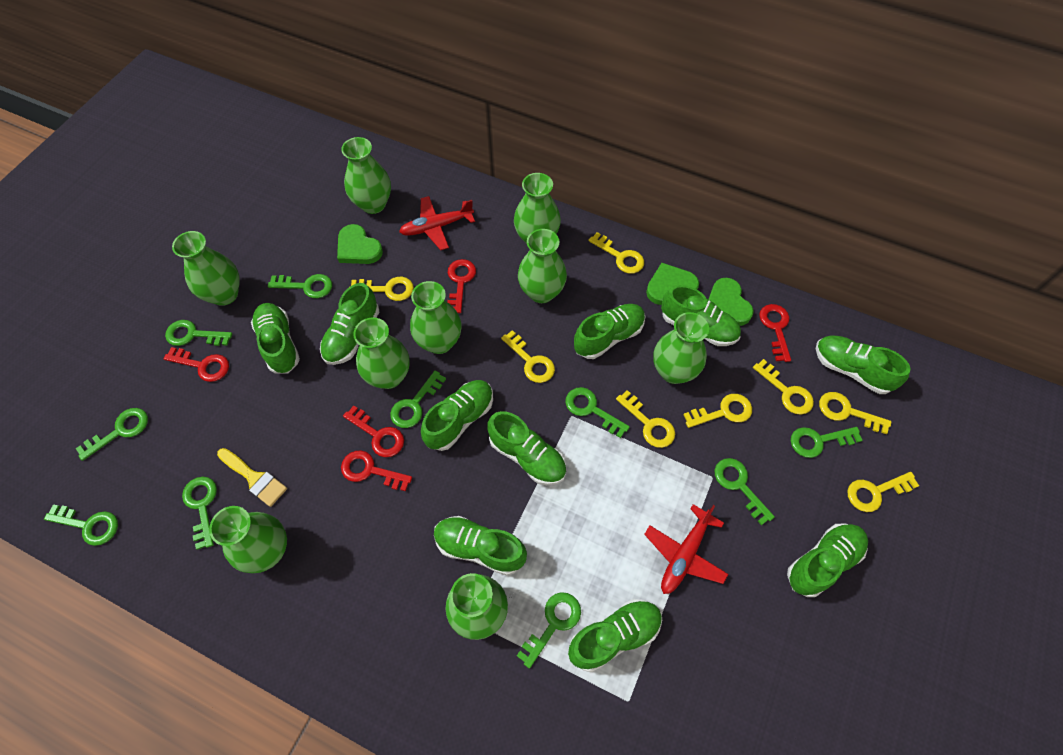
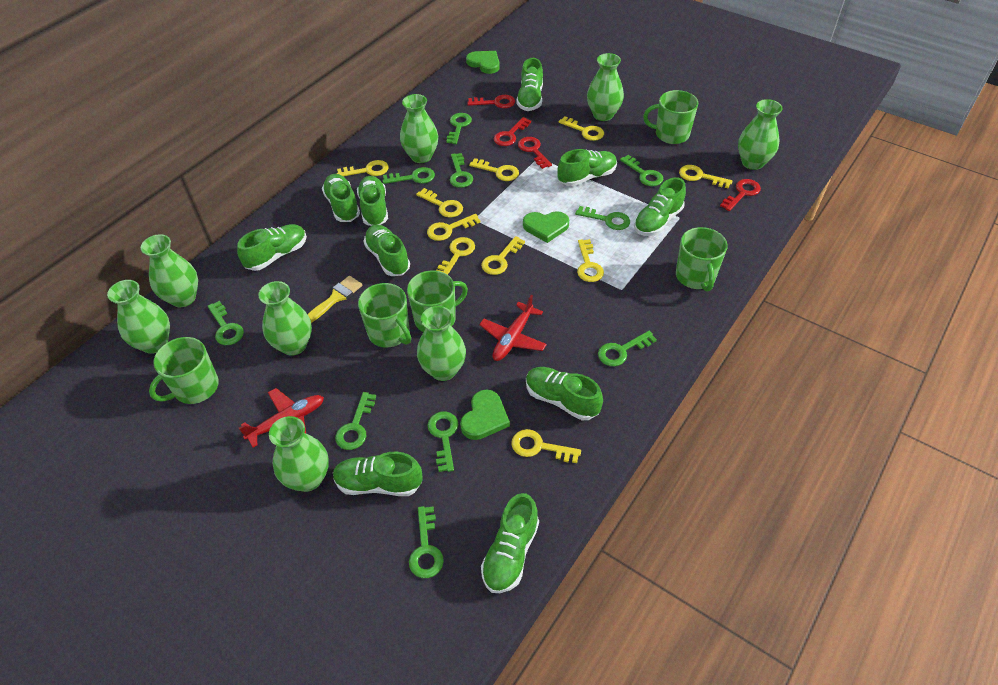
green mug: none = 0 -> [149,337,219,404] [358,283,411,347] [407,270,468,332] [643,90,698,144] [676,227,727,292] = 5
green vase: [172,231,240,306] [209,506,287,573] [341,137,391,214] [353,317,410,389] [410,281,462,354] [446,573,508,640] [514,173,561,244] [518,229,567,303] [653,312,709,384] = 9 -> [107,280,170,354] [141,234,198,307] [258,281,312,356] [269,416,329,492] [400,94,438,163] [417,306,466,381] [587,53,624,121] [738,99,783,170] = 8
red key: [164,347,229,382] [341,450,412,491] [343,406,404,457] [447,259,476,313] [759,304,791,362] = 5 -> [467,95,515,108] [494,117,531,146] [518,137,552,169] [720,179,761,211] = 4
yellow key: [351,277,414,301] [501,330,555,383] [588,232,644,274] [616,390,675,448] [683,394,752,428] [753,359,814,415] [819,392,891,434] [847,472,919,512] = 8 -> [337,160,389,176] [416,188,463,218] [427,214,481,241] [436,237,475,275] [469,158,519,181] [481,236,525,275] [511,429,581,463] [559,116,604,141] [577,239,604,282] [679,165,733,189] = 10

